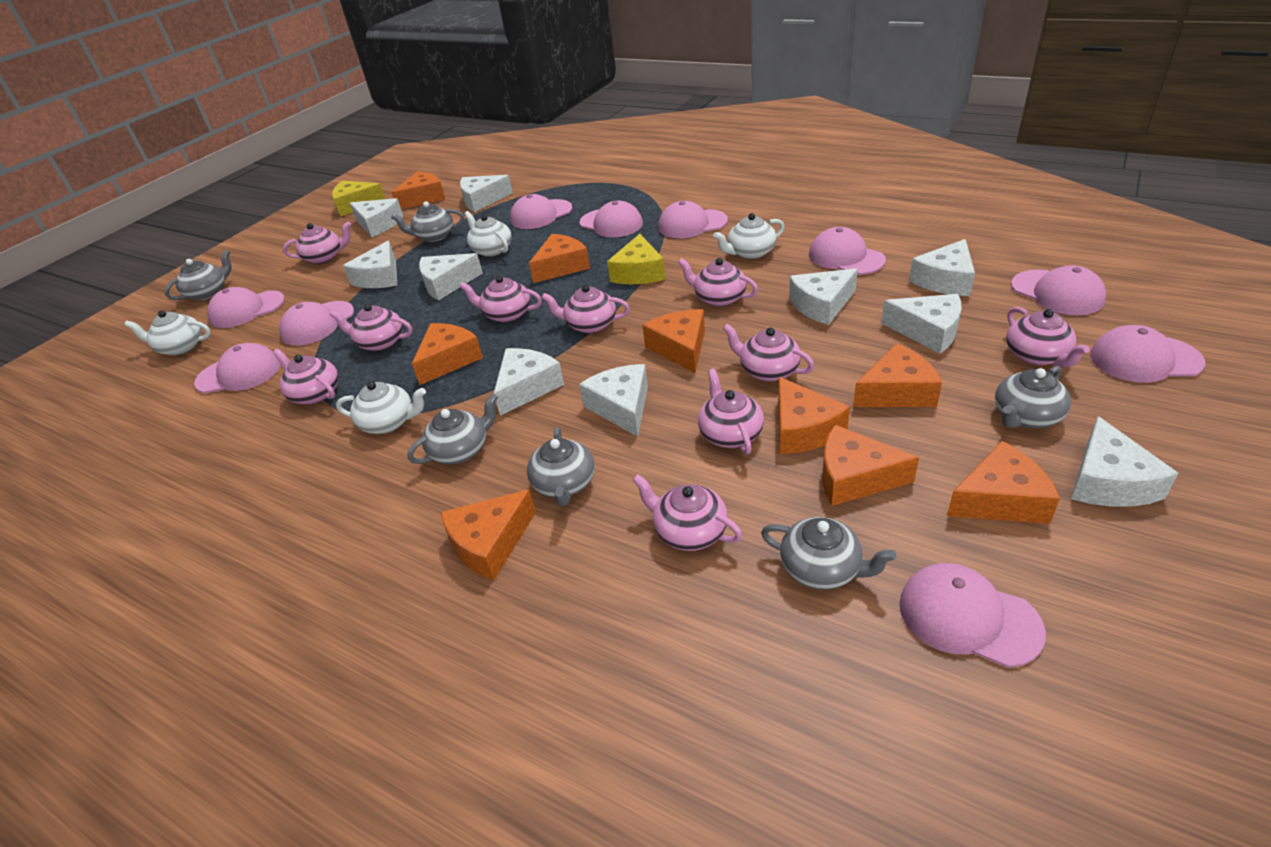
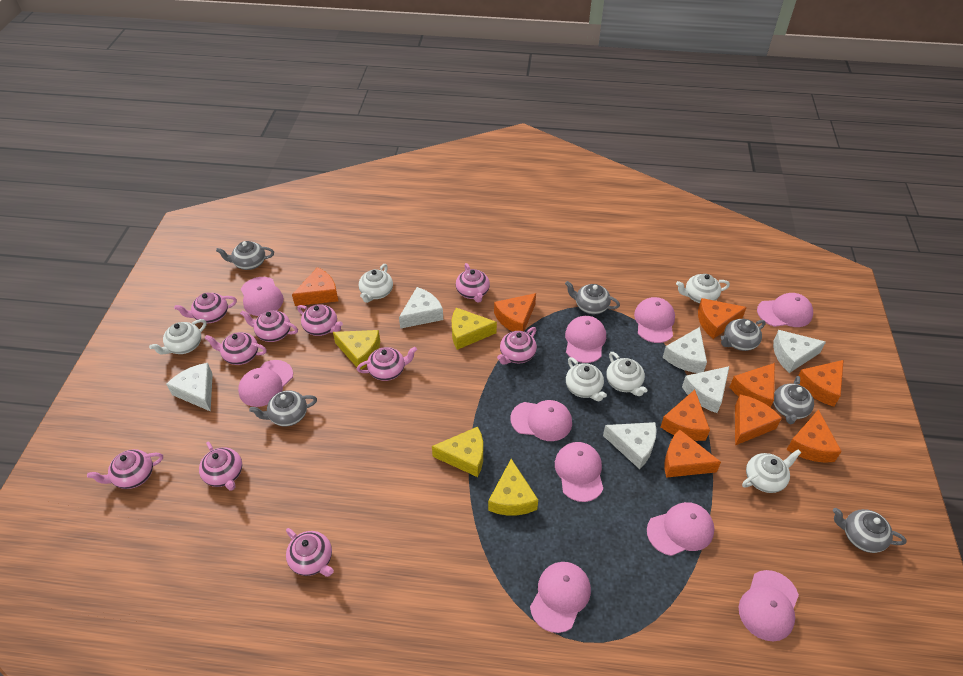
white cheese: [343,241,397,288] [350,198,404,237] [419,253,483,301] [460,175,513,212] [494,348,564,416] [579,364,648,437] [789,268,858,325] [881,294,961,354] [909,239,975,296] [1071,416,1178,507] = 10 -> [166,363,213,411] [399,287,443,329] [603,422,657,469] [663,327,707,373] [682,366,729,413] [773,330,826,373] = 6
white teapot: [124,310,211,355] [336,381,426,434] [465,211,512,257] [713,213,785,259] = 4 -> [149,319,206,354] [359,264,393,303] [566,357,607,401] [606,352,648,396] [676,274,730,303] [742,449,801,493] = 6
yellow cheese: [332,181,385,217] [607,234,666,284] = 2 -> [333,330,380,370] [432,427,483,477] [452,308,497,350] [488,459,538,516] = 4

